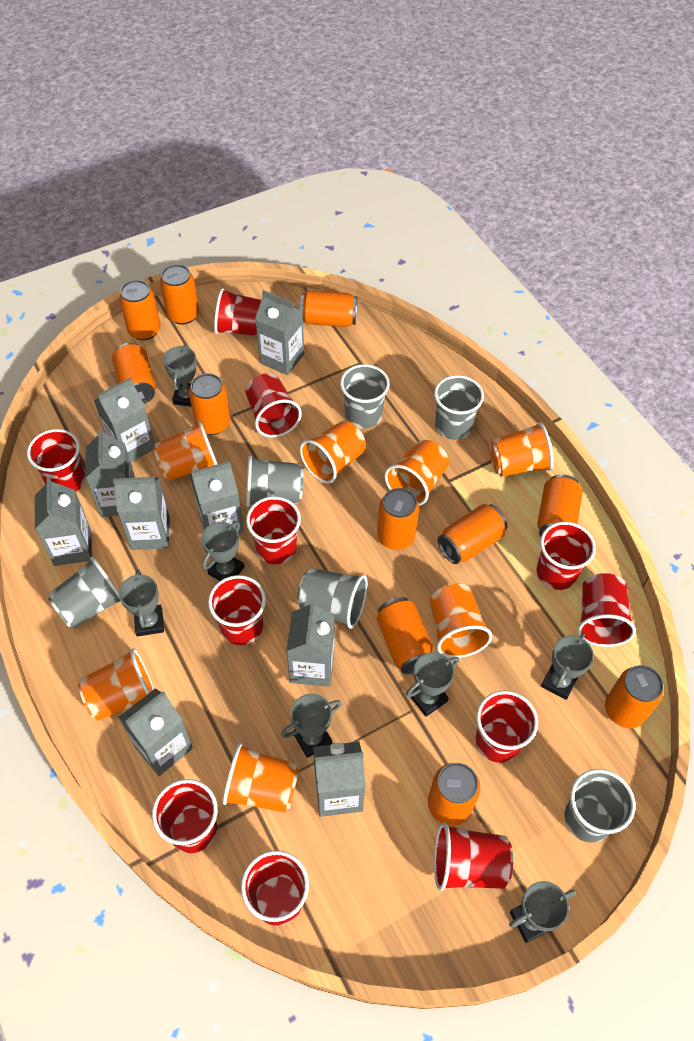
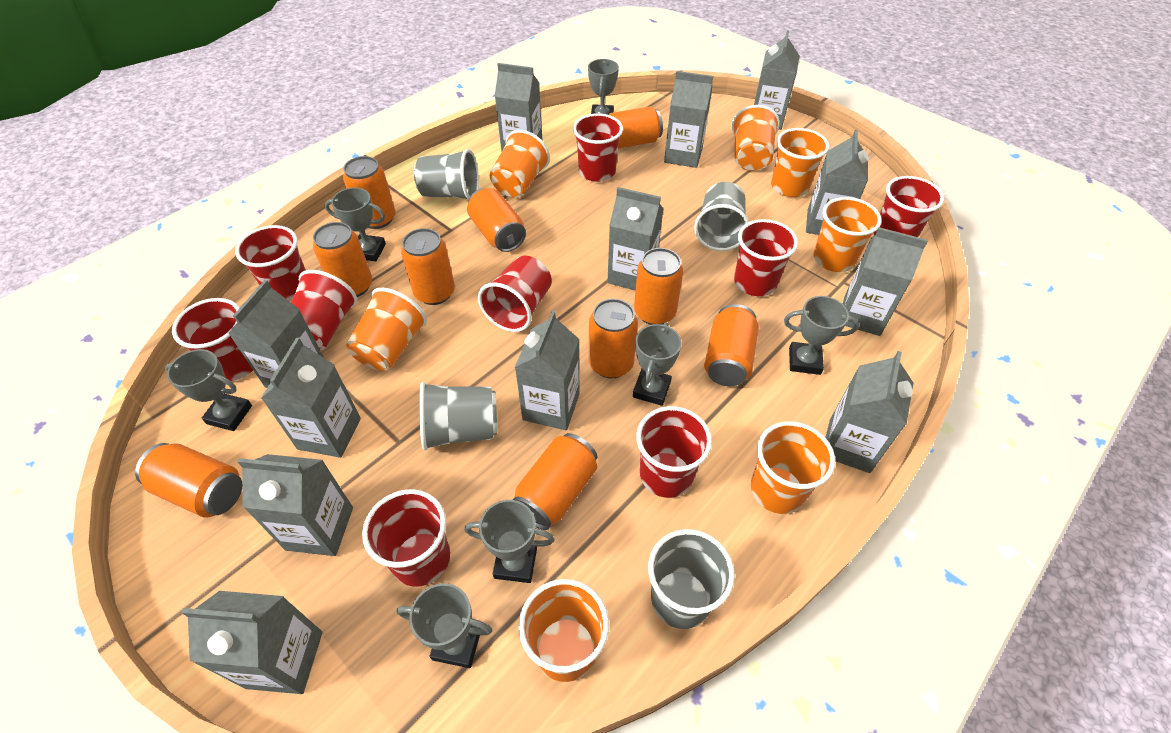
grey carton: [35,477,92,566] [85,428,135,517] [94,377,155,462] [113,477,170,550] [119,688,193,776] [190,461,244,534] [255,290,304,375] [286,600,334,687] [313,742,365,817] = 9 -> [181,591,323,694] [228,280,324,388] [237,454,353,556] [261,337,361,458] [495,63,542,152] [514,310,580,430] [608,187,664,291] [664,71,713,168] [754,30,799,130] [806,130,869,235] [825,351,913,473] [843,227,928,336] = 12
grey cup: [48,557,121,629] [246,456,303,507] [297,568,368,629] [340,364,390,429] [434,375,484,440] [565,769,635,843] = 6 -> [414,149,479,200] [419,382,497,451] [648,529,735,629] [694,182,749,251] = 4
orange can: [112,343,156,404] [119,280,161,340] [160,264,199,325] [189,373,230,435] [300,290,357,327] [377,488,419,550] [377,597,434,674] [428,763,480,826] [437,504,508,564] [537,474,583,537] [605,665,664,728] = 11 -> [135,443,242,517] [313,222,372,297] [343,156,395,229] [401,228,455,305] [467,188,526,252] [513,433,597,530] [589,299,638,378] [608,106,663,149] [634,248,683,325] [704,304,759,386] = 10
red cup: [27,429,85,492] [152,779,218,853] [208,575,266,645] [214,288,261,336] [241,851,309,926] [245,373,302,438] [246,496,301,564] [434,823,513,891] [476,691,538,763] [536,522,596,590] [578,573,636,647] = 11 -> [172,298,253,381] [235,225,306,302] [291,270,357,350] [362,489,450,587] [478,256,552,332] [573,113,623,182] [636,406,712,498] [734,219,798,296] [874,176,944,237] = 9

